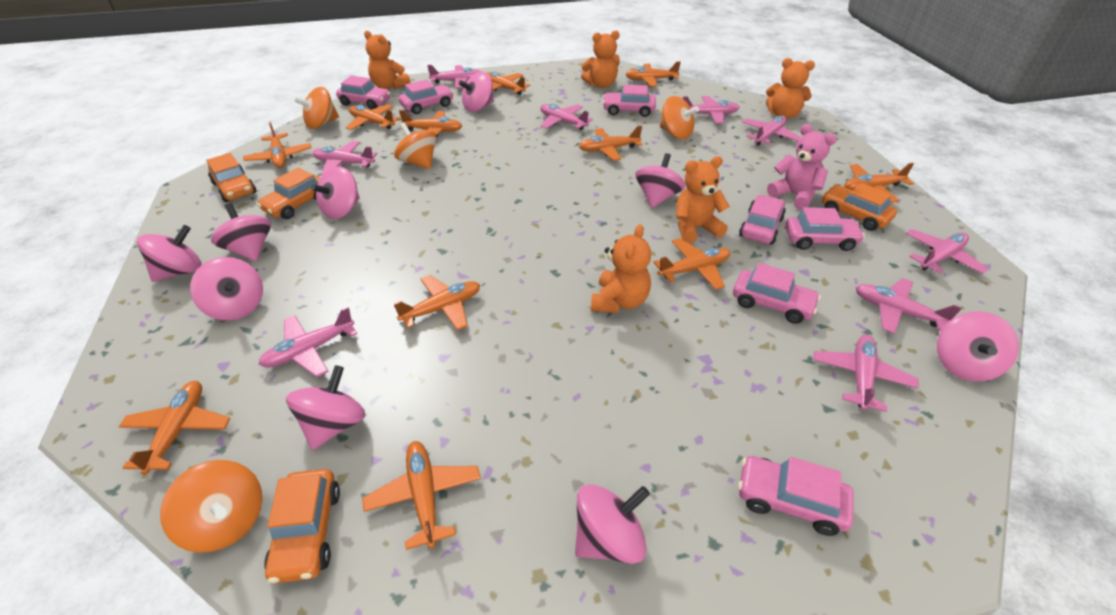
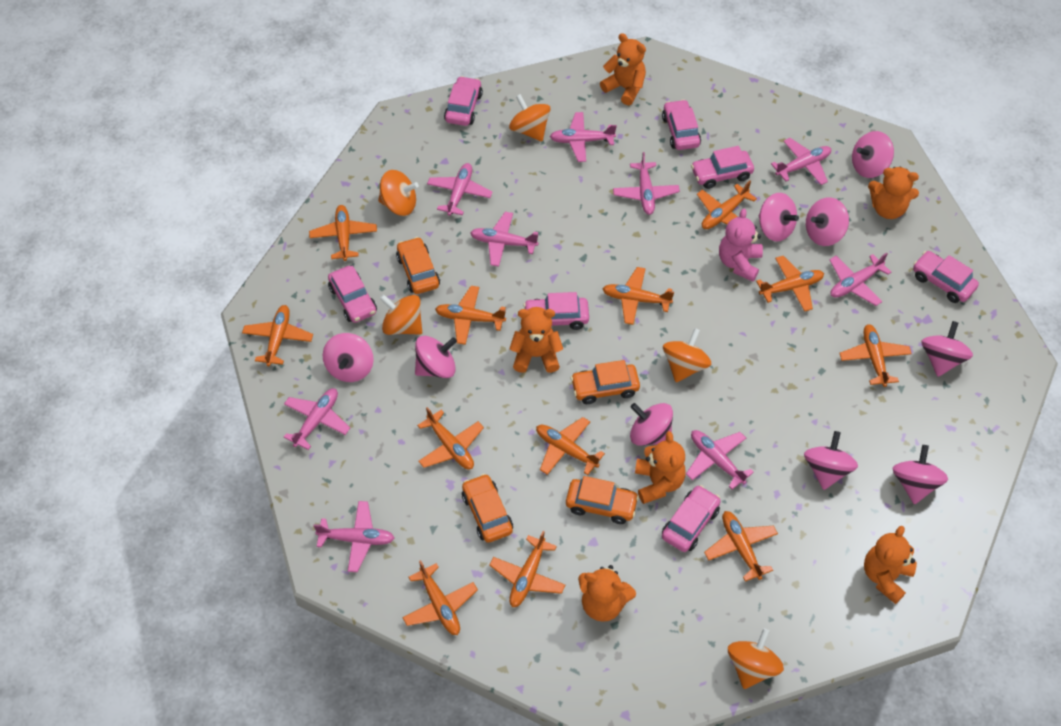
orange plane: [119,381,230,475] [243,122,312,168] [346,104,400,130] [362,441,481,550] [393,275,480,330] [399,110,462,137] [487,72,530,95] [579,126,643,161] [625,61,681,87] [653,238,730,290] [844,163,914,203] = 11 -> [242,305,313,366] [309,205,377,261] [402,560,478,635] [417,407,484,470] [435,286,506,345] [489,531,565,607] [536,417,605,475] [603,267,674,325] [697,181,757,229] [704,511,778,582] [756,256,824,312] [839,324,912,387] = 12
orange spinning top: [160,460,262,553] [293,87,339,129] [394,122,437,169] [660,96,699,139] = 4 -> [378,170,419,216] [379,294,422,335] [509,94,551,141] [663,328,711,383] [728,628,784,689] = 5
orange teddy bear: [364,31,410,89] [581,30,620,88] [591,224,651,313] [676,156,730,243] [766,58,815,119] = 5 -> [509,307,563,373] [578,565,636,622] [600,33,646,105] [635,431,686,504] [864,526,917,604] [868,167,919,219] = 6

